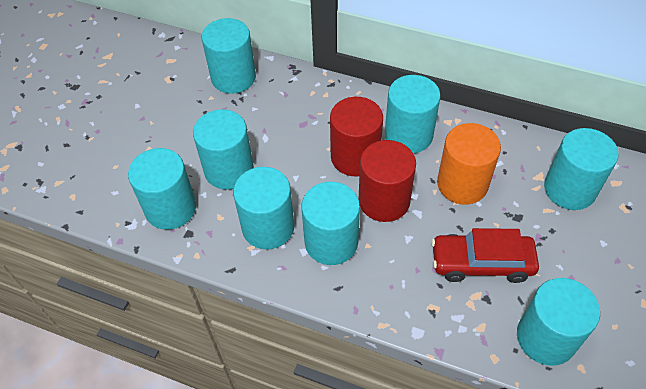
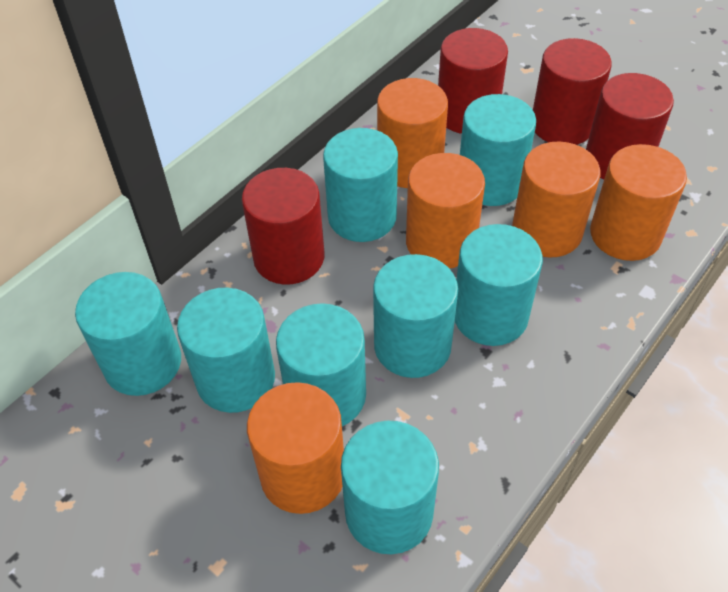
orange cylinder: [437,123,501,205] = 1 -> [247,382,344,514] [377,78,448,188] [406,153,485,269] [512,142,601,258] [590,144,687,261] = 5
red car: [432,228,539,283] = 1 -> none = 0
red cylinder: [330,97,383,176] [359,140,416,222] = 2 -> [242,168,324,285] [438,28,508,134] [533,38,612,145] [586,73,674,180] = 4

